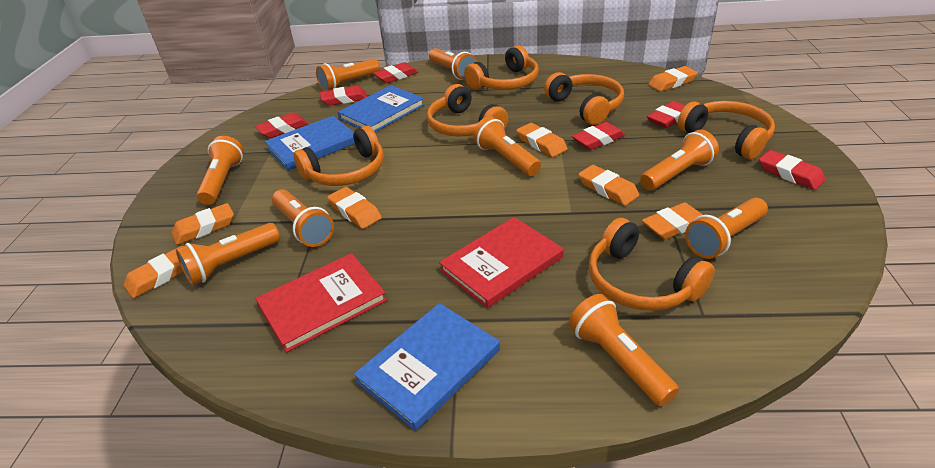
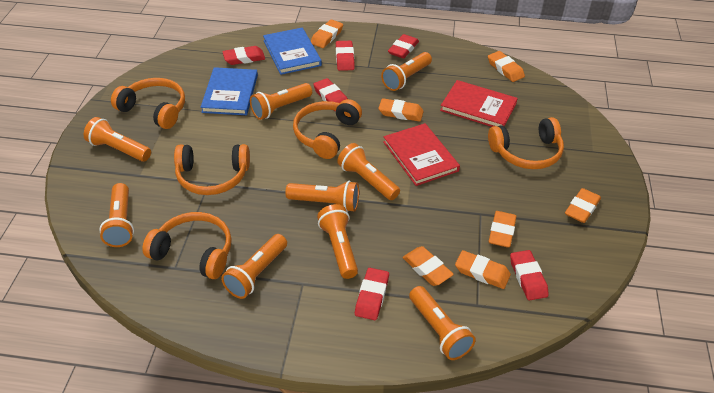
blue book: [264,116,355,171] [338,85,424,132] [354,303,500,431] = 3 -> [201,67,258,115] [263,28,322,75] = 2
orange headphones: [293,126,384,186] [427,84,508,137] [464,45,539,90] [544,72,624,125] [589,218,715,311] [678,101,775,159] = 6 -> [111,78,185,129] [142,212,232,279] [174,144,250,195] [293,99,362,159] [488,117,564,169] = 5

